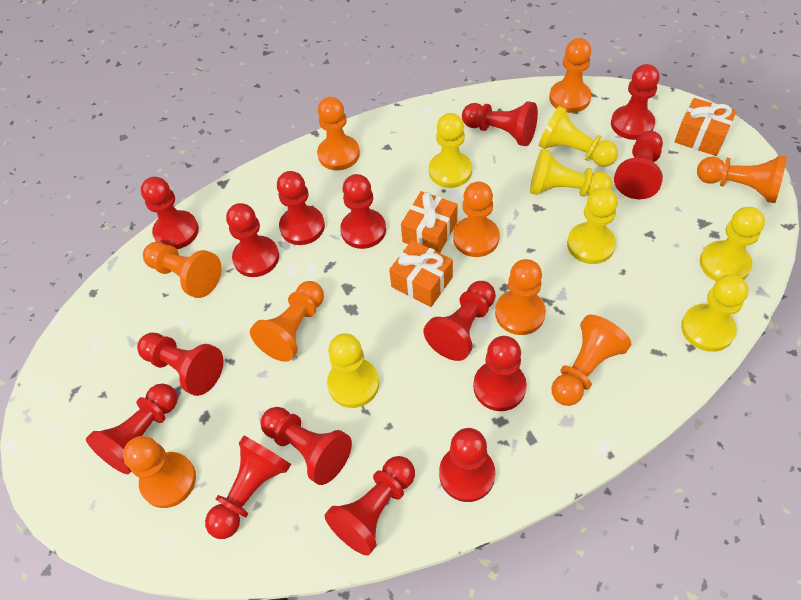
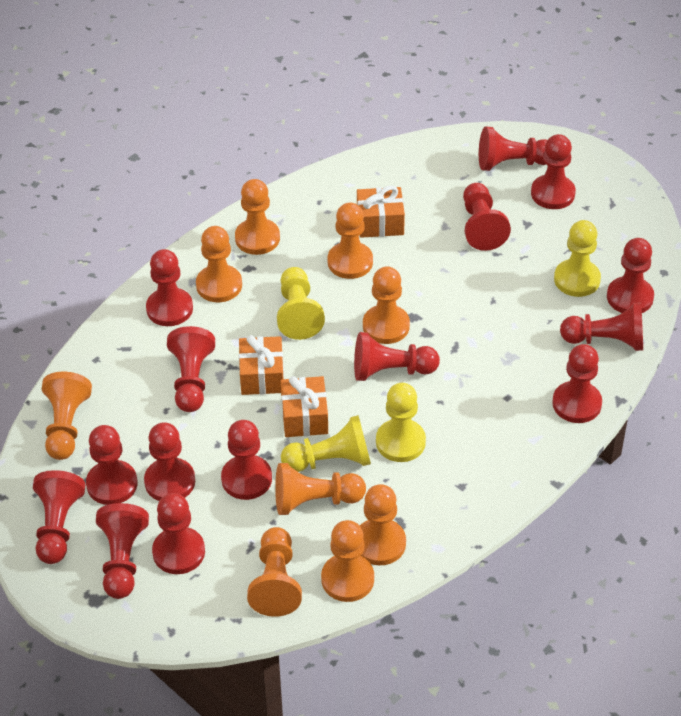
yellow pawn: [327,333,379,408] [429,113,472,188] [530,149,613,197] [539,106,618,167] [567,188,618,264] [681,274,749,352] [700,207,765,281] = 7 -> [277,267,325,340] [281,415,371,472] [376,383,426,462] [554,220,601,297] = 4

